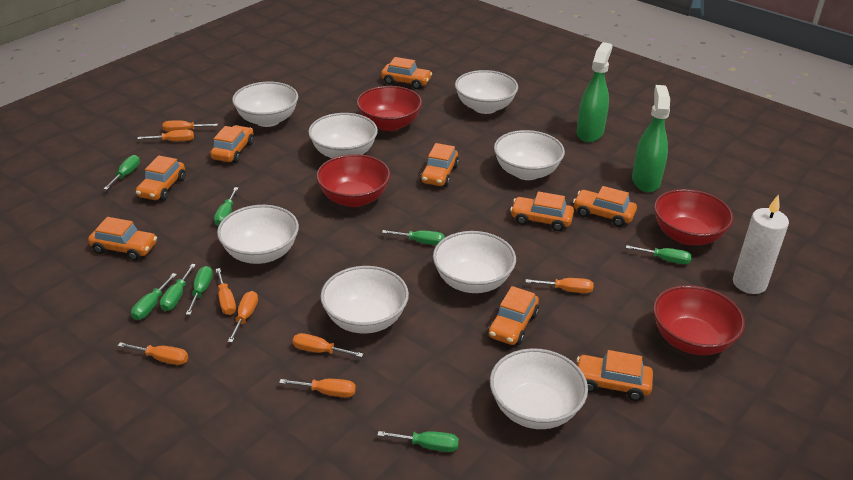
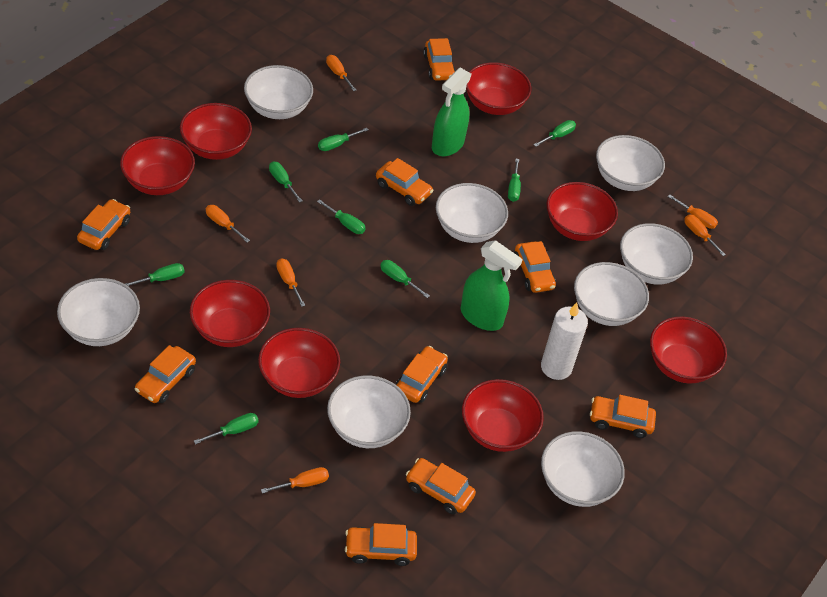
orange screwdriver: [118,342,188,365] [138,130,194,141] [163,121,218,132] [216,268,236,315] [228,291,258,343] [279,379,356,397] [293,333,363,357] [526,278,594,293] = 8 -> [206,205,250,242] [261,467,329,494] [277,258,305,307] [326,55,356,91] [668,194,718,229] [684,214,726,256] = 6
red bowl: [316,154,391,207] [357,86,422,131] [653,285,745,355] [654,189,734,245] = 4 -> [120,136,195,195] [180,103,252,160] [190,280,270,347] [258,328,340,398] [462,379,544,452] [466,62,531,115] [546,182,618,241] [650,317,727,384] = 8

